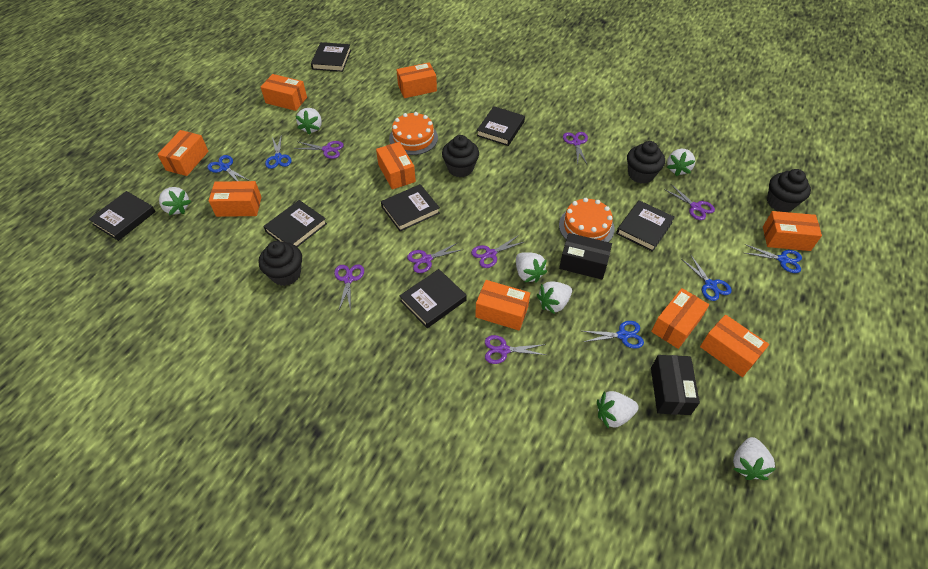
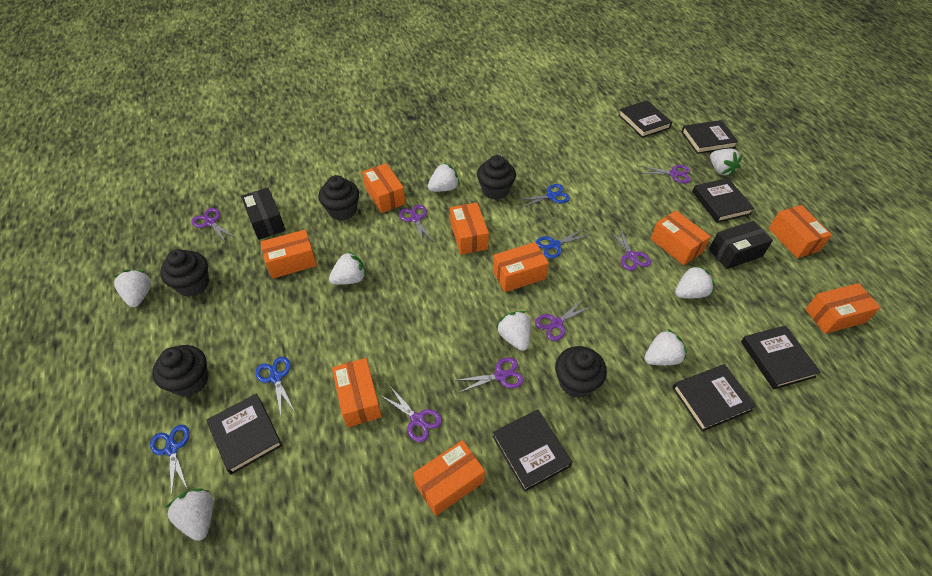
black cupcake: [259,241,302,286] [442,135,479,177] [627,141,665,184] [767,169,811,212] = 4 -> [152,345,208,397] [160,249,209,297] [318,175,359,221] [477,155,516,200] [555,346,607,398] = 5
blue scissors: [207,155,250,181] [265,134,292,169] [582,321,644,349] [682,255,731,301] [745,244,802,273] = 5 -> [150,425,190,497] [255,357,295,415] [519,184,570,208] [536,228,590,259] = 4
orange cake: [389,112,438,155] [559,198,615,242] = 2 -> none = 0
white strawberry: [159,187,191,215] [296,108,322,135] [516,252,547,283] [537,282,572,314] [597,391,639,429] [667,149,695,176] [733,437,776,480] = 7 -> [114,270,151,307] [165,488,213,541] [329,251,366,285] [428,163,460,192] [497,311,531,351] [644,328,687,365] [675,265,715,298] [710,148,743,177] = 8

